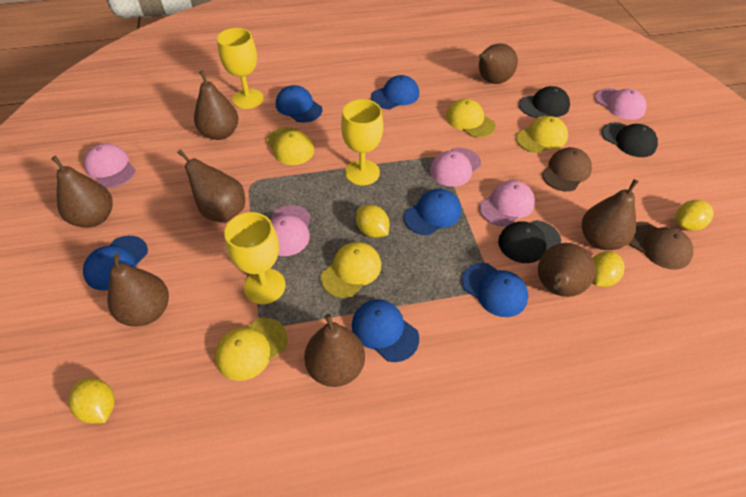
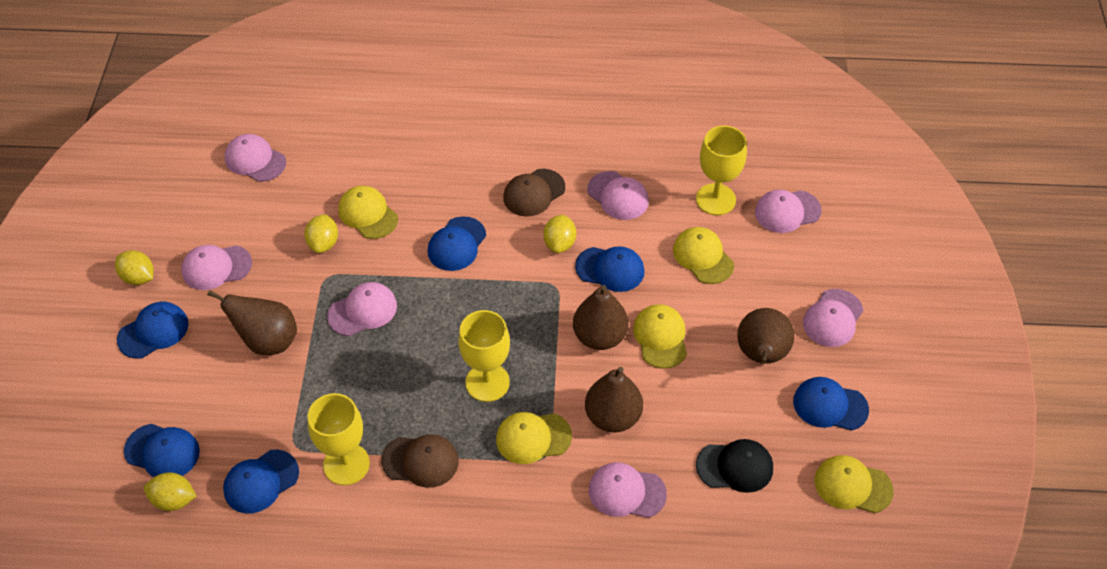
black cap: [498,220,561,263] [519,86,570,118] [602,122,658,157] = 3 -> [696,439,773,493] = 1
brown pear: [51,156,113,227] [107,254,169,327] [177,149,245,223] [194,71,239,140] [304,314,365,387] [479,43,518,84] [538,243,596,297] [582,179,639,250] = 8 -> [207,290,297,355] [573,285,629,350] [585,367,643,432] [737,308,795,364] = 4
pink cap: [84,143,136,188] [270,205,311,256] [430,148,481,187] [479,180,535,226] [595,88,646,120] = 5 -> [181,245,252,290] [225,134,286,182] [327,282,397,336] [587,171,649,220] [589,462,667,518] [755,190,821,233] [803,289,863,347] = 7

